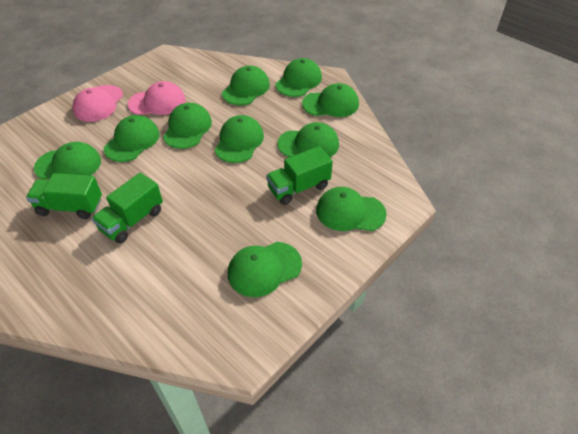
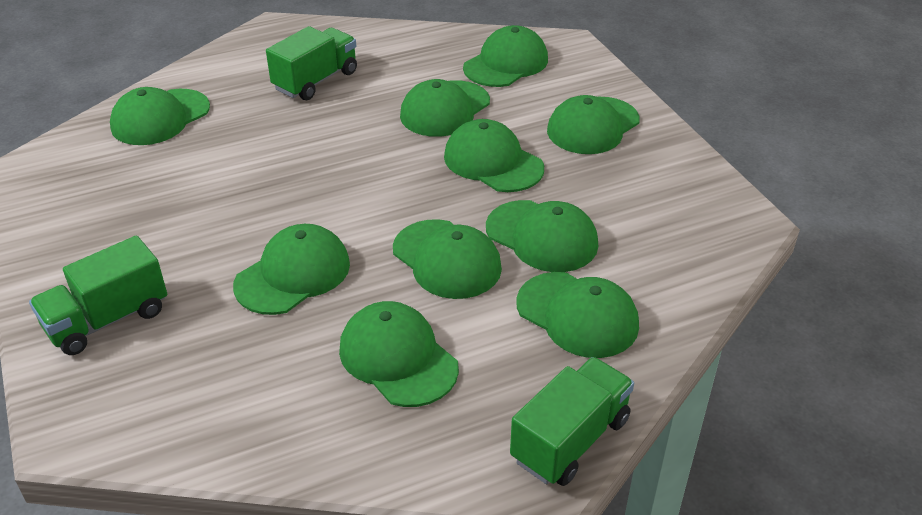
pink cap: [72,85,123,122] [128,81,186,115] = 2 -> none = 0

